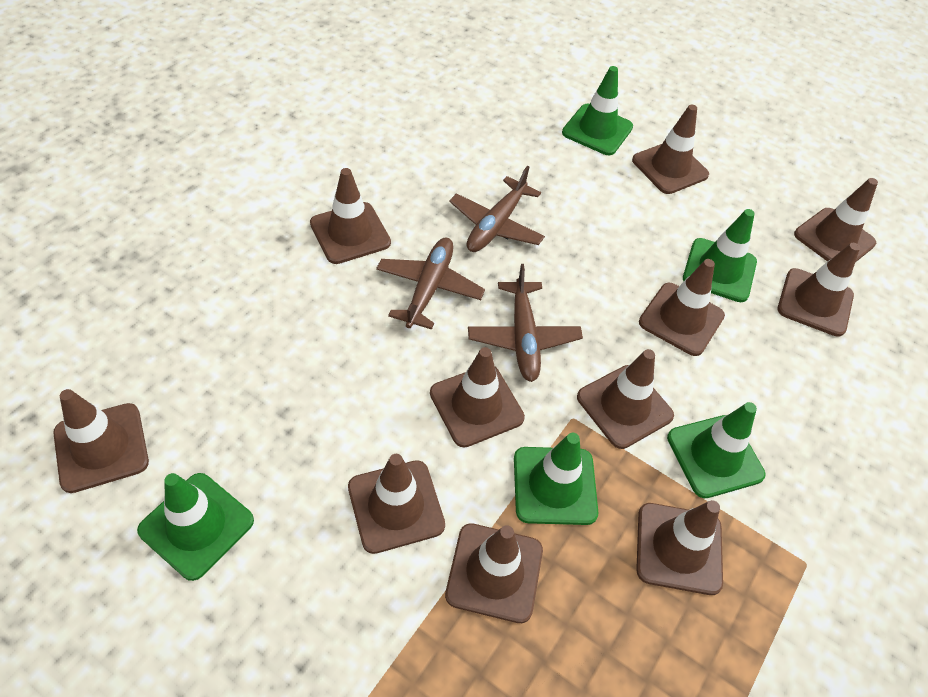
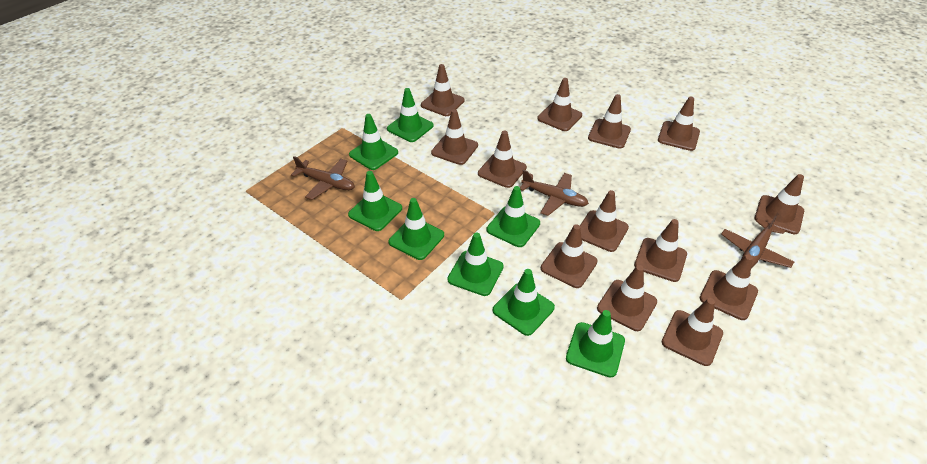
brown traffic cone: [53,389,149,493] [310,168,391,264] [348,454,445,554] [430,347,525,448] [445,523,543,623] [577,349,674,449] [632,105,709,194] [636,500,723,595] [639,259,725,356] [778,243,860,337] [794,178,878,262] = 11 -> [421,64,465,116] [431,109,478,165] [478,130,527,188] [537,78,582,131] [541,224,597,288] [580,190,629,252] [588,94,631,149] [597,265,657,331] [634,219,687,282] [658,96,700,151] [662,298,723,366] [700,255,758,320] [755,174,804,234] = 13
green traffic cone: [137,473,254,581] [514,433,598,525] [562,66,633,155] [667,402,766,498] [683,209,757,302] = 5 -> [348,171,402,231] [349,114,398,170] [387,88,434,142] [388,198,444,260] [447,233,504,296] [486,186,540,247] [493,269,555,336] [566,310,625,378] = 8

